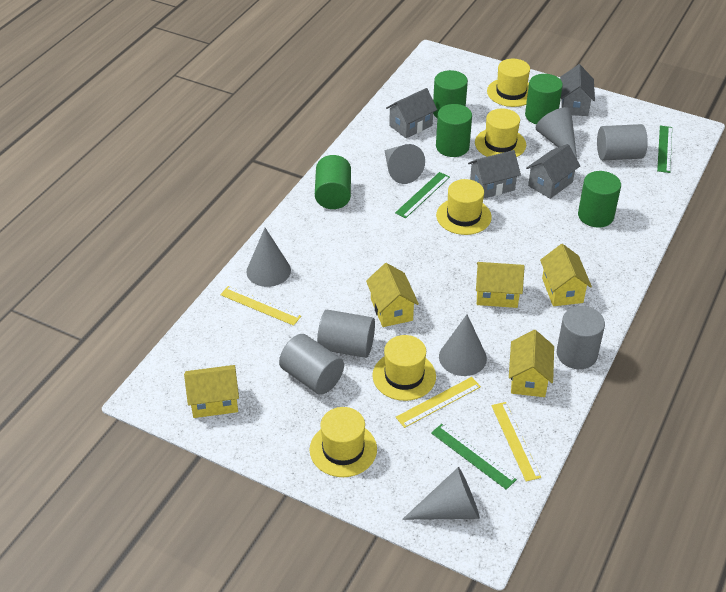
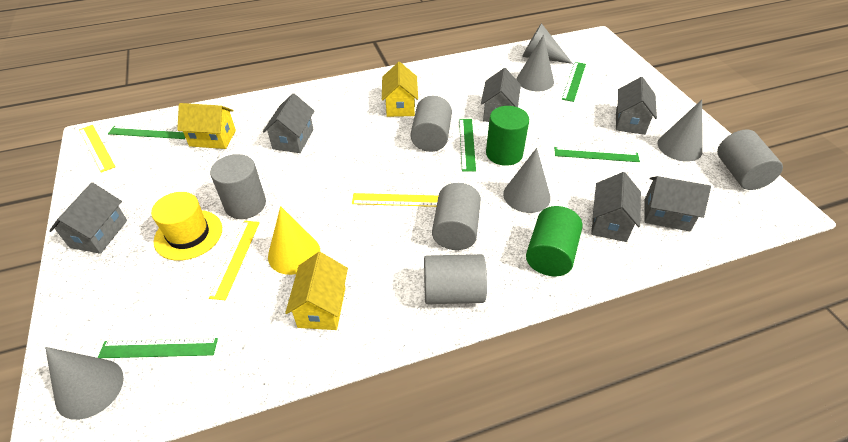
green cylinder: [315,155,351,209] [433,70,468,118] [436,104,472,157] [525,74,563,124] [578,171,621,228] = 5 -> [486,106,529,166] [526,206,583,276] = 2
green ruler: [395,172,450,218] [431,424,517,490] [657,126,672,173] = 3 -> [98,338,218,358] [108,126,185,139] [459,119,476,172] [554,147,640,162] [562,62,586,102] = 5
grey cylinder: [279,334,344,395] [317,310,375,358] [557,306,605,369] [597,124,648,161] = 4 -> [210,154,266,219] [410,96,452,152] [424,254,487,304] [432,183,481,250] [717,129,783,190] = 5
grey house: [386,88,437,138] [468,150,521,199] [526,144,580,199] [560,64,595,116] = 4 -> [49,182,127,254] [263,93,314,153] [481,68,521,122] [591,172,641,242] [616,77,657,135] [644,176,711,231] = 6
yellow cone: none = 0 -> [268,206,320,275] = 1
yellow hat: [310,407,377,477] [372,335,436,401] [436,179,492,235] [475,109,526,157] [487,59,530,107] = 5 -> [151,192,222,261] = 1
yellow house: [184,365,239,418] [366,263,419,327] [476,262,525,308] [509,330,554,397] [540,244,592,306] = 5 -> [177,103,236,149] [285,252,348,330] [382,62,418,117] = 3

